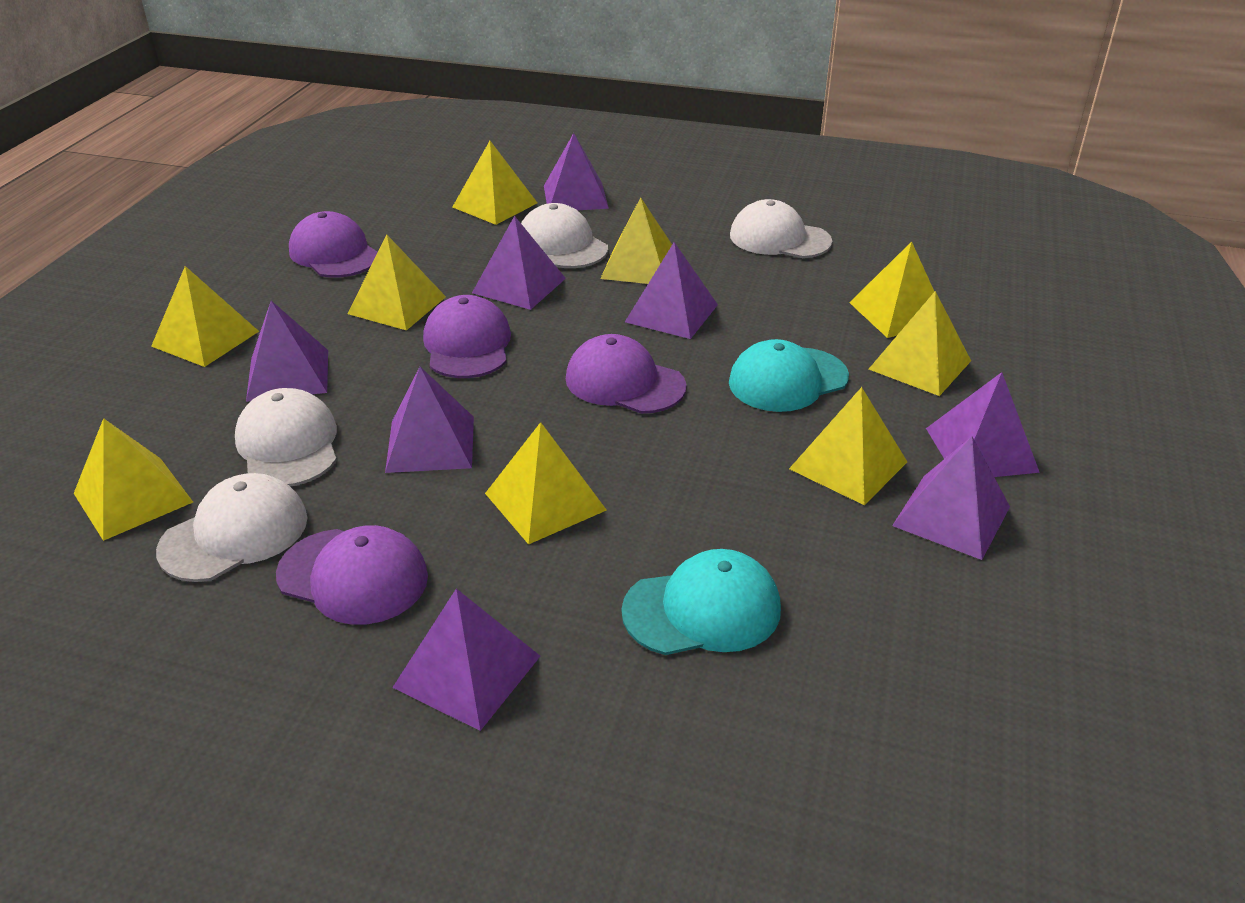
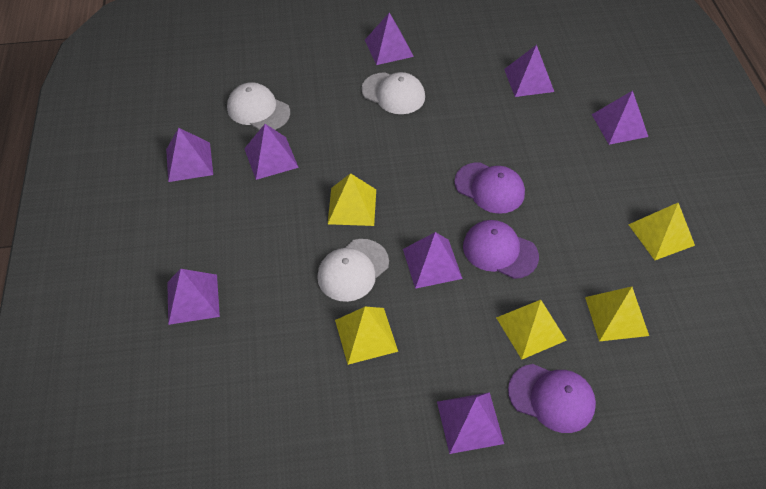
purple cap: [276,525,428,625] [289,211,378,277] [423,295,511,378] [566,334,687,414] = 4 -> [454,162,525,214] [463,220,539,279] [508,364,596,433] = 3
turquoise cap: [622,549,781,655] [729,339,849,412] = 2 -> none = 0
white cap: [156,473,307,582] [235,388,337,486] [521,203,608,268] [730,199,832,258] = 4 -> [227,82,290,130] [317,239,389,302] [361,72,425,114] = 3
yellow pyramid: [74,418,193,541] [151,266,259,367] [348,234,446,331] [452,141,537,225] [485,422,607,545] [600,197,672,284] [789,387,907,505] [849,241,934,338] [869,291,971,396] = 9 -> [328,173,376,226] [335,307,398,365] [496,300,567,359] [585,287,649,342] [628,203,695,260] = 5

